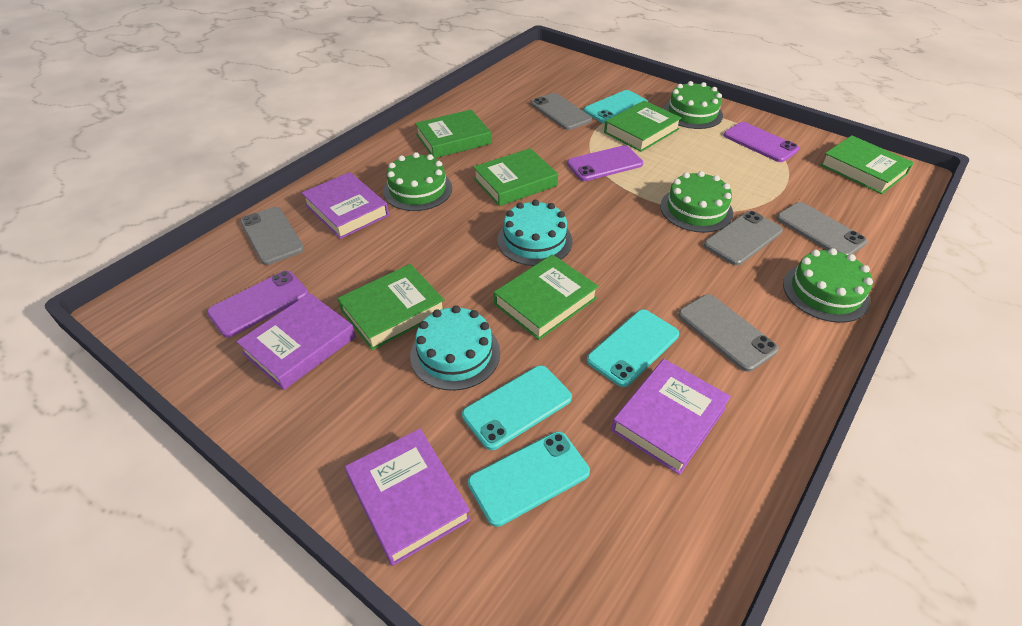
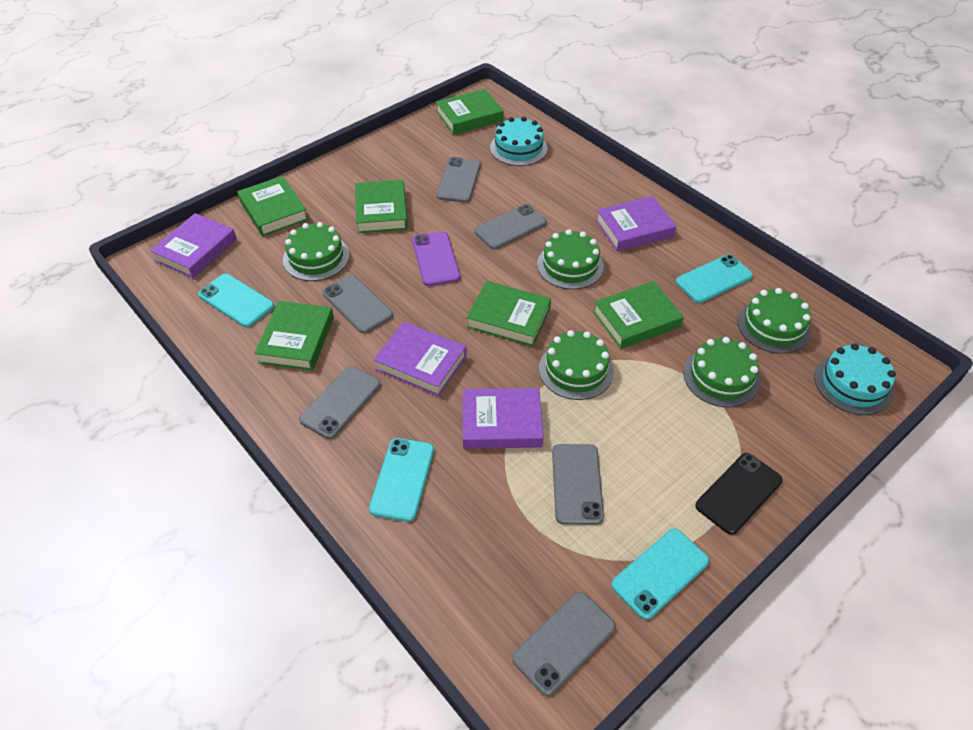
black phone: none = 0 -> [695,453,783,535] = 1
green cake: [383,152,452,211] [660,171,733,233] [663,81,723,129] [783,248,873,323] = 4 -> [283,222,350,281] [537,229,604,289] [539,330,614,400] [683,337,760,408] [738,288,811,354] = 5
grey phone: [240,207,304,265] [531,93,592,130] [678,294,779,372] [704,211,783,265] [777,202,867,255] = 5 -> [299,366,381,439] [322,275,393,334] [437,157,481,203] [474,204,547,250] [512,592,616,696] [552,444,604,525] = 6
purple phone: [207,271,309,337] [567,145,643,181] [724,122,799,162] = 3 -> [412,232,460,286] = 1

